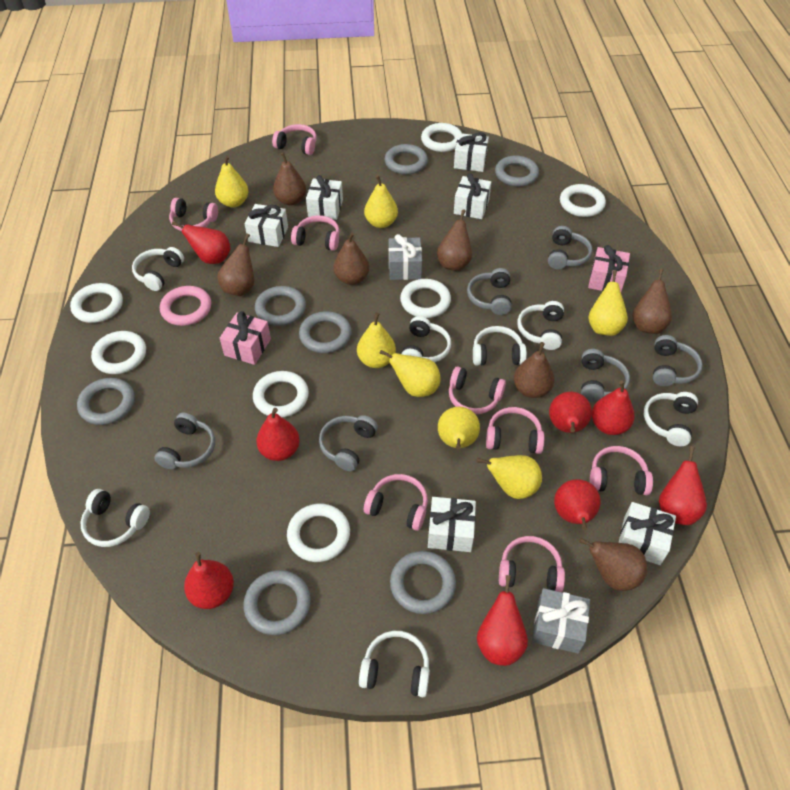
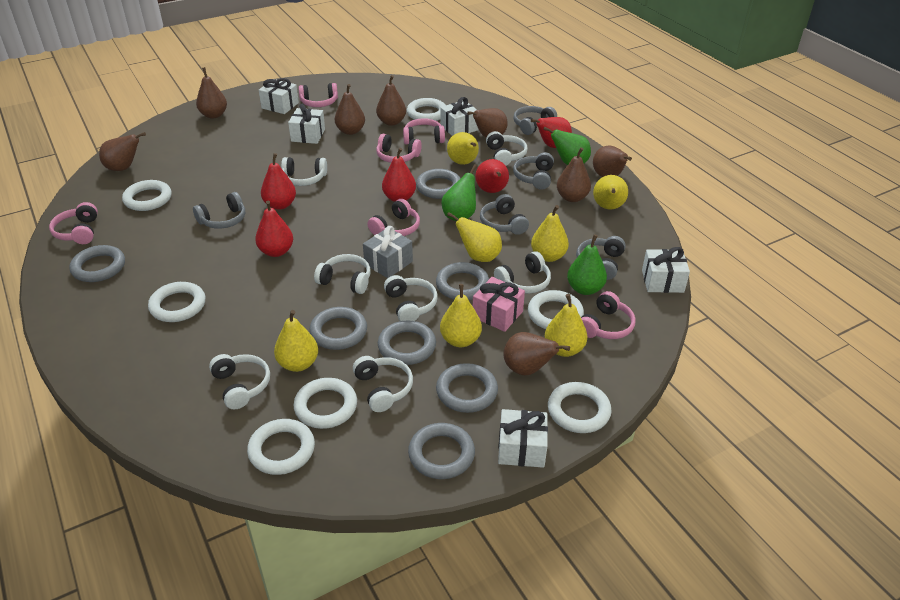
brown pear: [217,234,254,296] [273,152,306,205] [333,232,369,285] [437,209,472,271] [514,342,554,398] [579,538,647,591] [632,269,672,334] = 7 -> [99,132,146,171] [196,67,227,119] [335,84,365,135] [376,75,406,126] [467,108,508,137] [503,332,570,376] [557,147,591,202] [593,146,632,177] = 8
green pear: none = 0 -> [442,164,477,221] [543,127,591,165] [567,234,607,295] = 3
grey gift: [389,234,422,280] [532,588,590,654] = 2 -> [363,226,413,278] = 1
grey headphones: [154,413,215,469] [319,415,378,471] [467,268,511,315] [548,226,592,269] [581,349,630,402] [653,335,703,386] = 6 -> [193,192,245,229] [480,194,529,235] [513,106,557,135] [513,152,554,190] [576,236,626,280] = 5
pink gift: [220,311,271,365] [588,245,630,292] = 2 -> [473,277,525,332] = 1
pink headphones: [169,198,218,231] [272,124,317,155] [291,215,339,251] [364,474,428,531] [449,366,506,414] [486,407,545,454] [499,536,565,592] [590,446,653,495] = 8 -> [49,202,98,244] [298,83,338,107] [367,199,420,236] [376,134,422,163] [403,118,445,144] [581,291,636,339] = 6
pink ring: [160,286,211,326] = 1 -> none = 0
red pear: [172,221,231,264] [184,552,234,609] [256,408,300,461] [477,575,528,666] [549,392,592,433] [554,479,601,530] [592,381,635,435] [659,446,707,525] = 8 -> [255,201,293,257] [261,153,296,210] [382,148,416,202] [475,159,509,193] [531,117,572,148] = 5
white gift: [245,204,288,247] [306,175,343,220] [428,497,476,552] [454,132,489,172] [454,173,491,219] [618,502,676,565] = 6 -> [259,78,299,114] [288,104,325,144] [440,97,479,136] [498,409,548,468] [642,247,690,293] = 5

